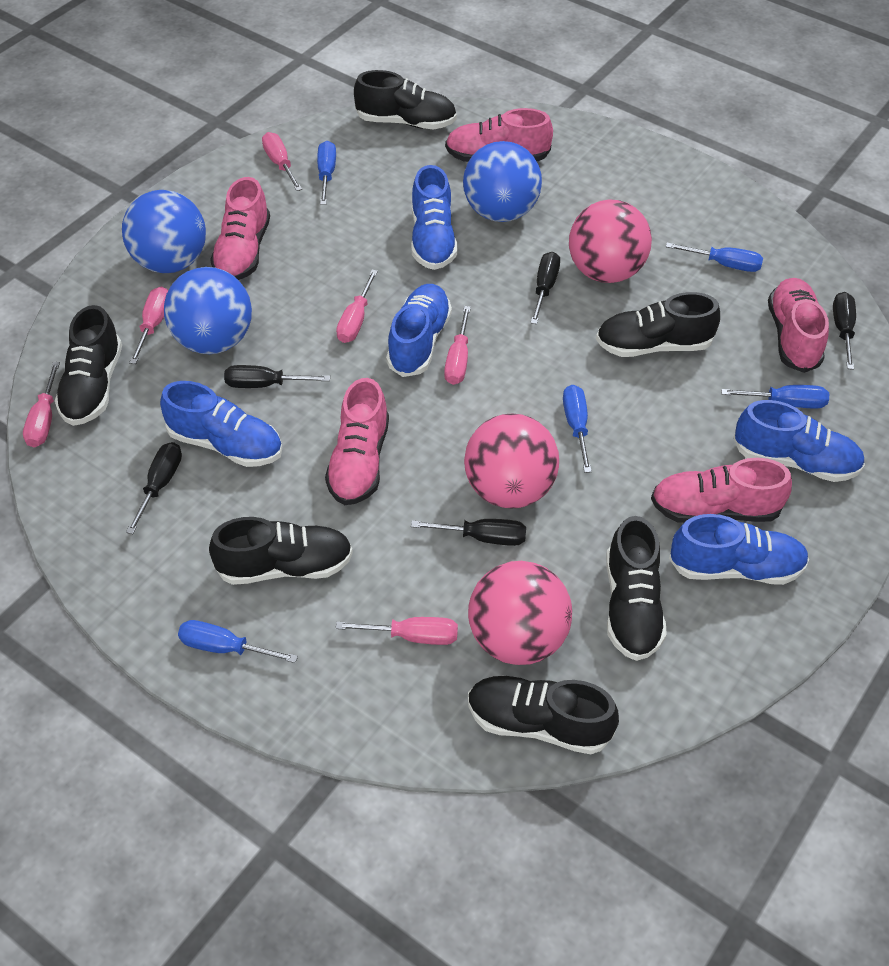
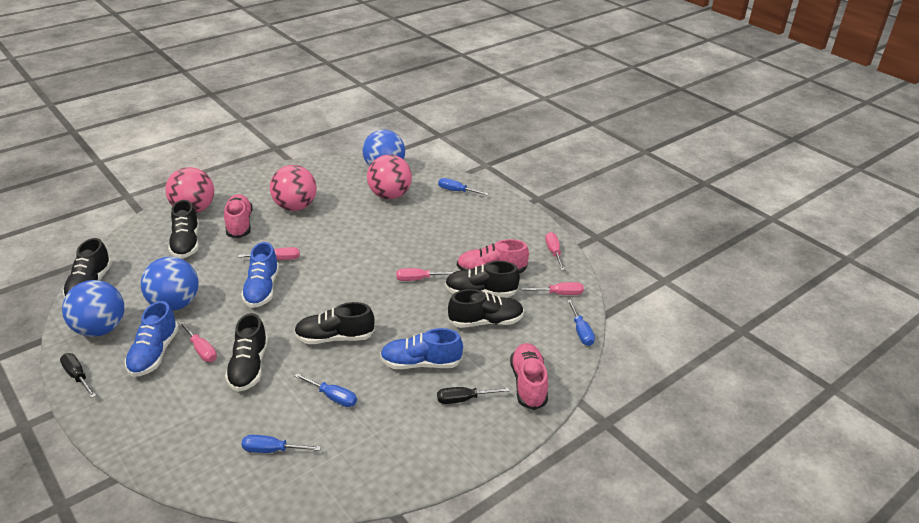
black screwdriver: [126,442,182,534] [224,365,330,388] [411,519,526,546] [530,252,560,324] [833,292,856,370] = 5 -> [60,353,96,398] [437,387,509,404] = 2
blue screwdriver: [178,620,298,663] [317,141,336,205] [563,385,592,473] [666,243,763,272] [721,385,829,409] = 5 -> [242,435,321,453] [295,373,357,407] [438,178,488,195] [567,300,595,346] = 4
blue shoe: [160,381,282,467] [386,284,452,377] [411,165,457,270] [669,514,809,585] [733,400,865,482] = 5 -> [125,301,179,377] [241,242,279,308] [380,328,463,369] = 3
pink screwdriver: [23,362,60,447] [129,287,168,364] [262,132,302,191] [336,270,378,343] [336,617,458,645] [444,306,471,385] = 6 -> [179,321,217,362] [238,247,300,260] [396,268,456,281] [521,282,584,295] [545,232,565,270] = 5
pink shoe: [210,177,270,280] [325,378,389,505] [445,108,553,162] [651,458,792,523] [768,278,829,373] = 5 -> [224,194,252,238] [457,239,529,273] [510,343,548,410] = 3

